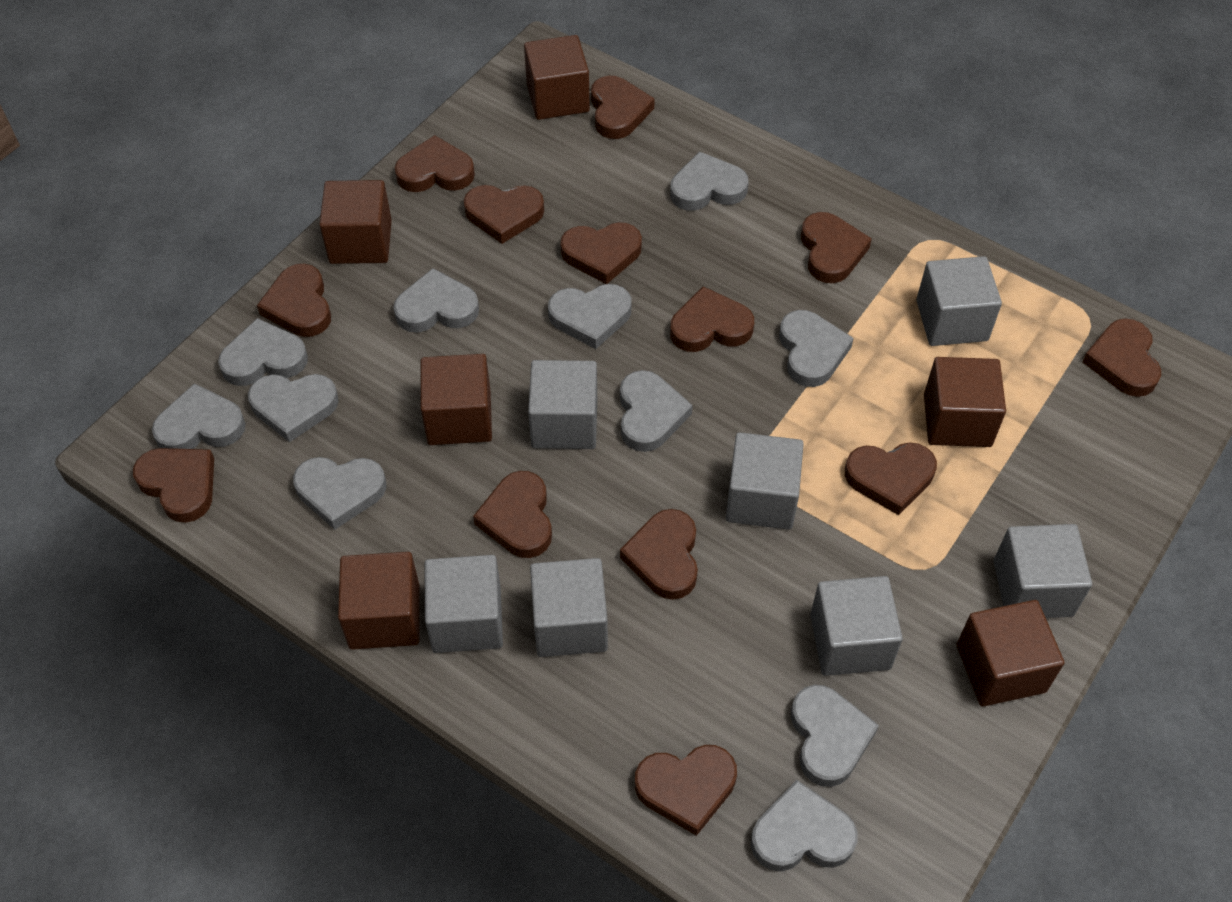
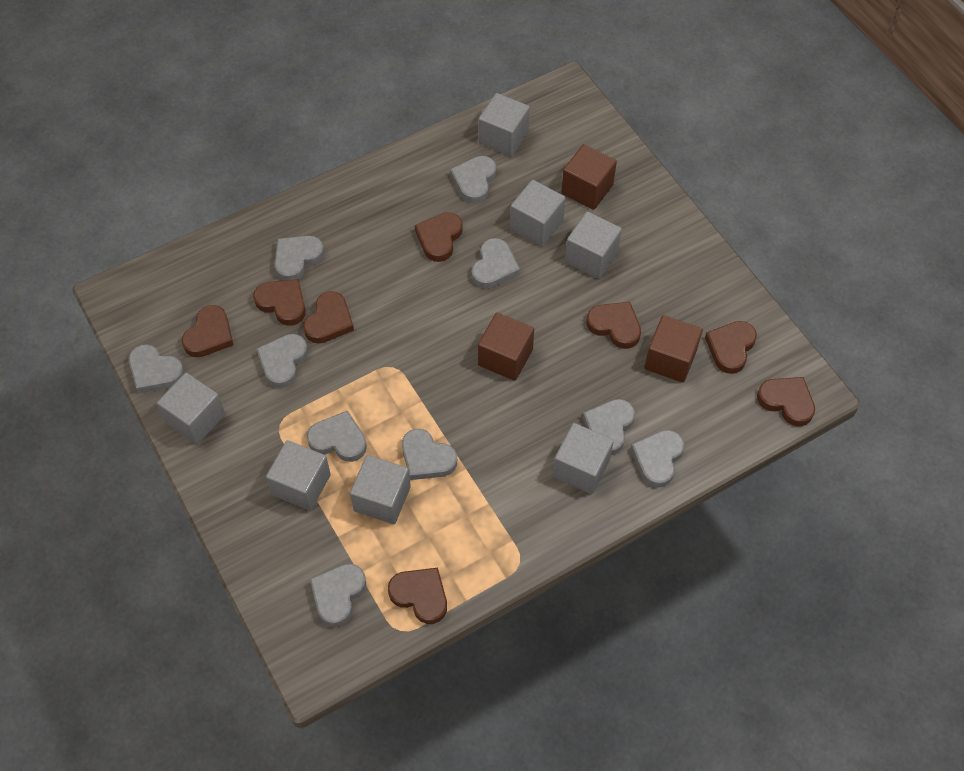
brown cube: [319,180,392,264] [338,552,419,650] [421,354,492,445] [524,35,590,120] [924,357,1006,447] [956,600,1064,707] = 6 -> [478,313,534,381] [561,144,617,210] [644,315,703,383] = 3
brown heart: [133,448,214,523] [257,264,331,337] [395,135,475,192] [464,185,544,244] [473,471,552,558] [561,222,642,284] [591,76,655,139] [620,509,698,600] [635,745,737,836] [670,286,754,352] [801,212,872,283] [845,442,937,515] [1082,319,1161,397] = 13 -> [182,305,233,357] [253,279,306,326] [303,291,354,344] [388,568,447,624] [415,212,463,262] [586,302,641,349] [705,321,757,374] [757,377,815,426] = 8
grey heart: [152,383,246,449] [218,318,308,386] [248,374,339,442] [293,457,387,530] [393,268,479,332] [548,284,632,349] [620,370,693,452] [670,151,749,211] [751,780,858,871] [779,310,854,387] [791,685,879,787] = 11 -> [129,344,185,393] [256,334,308,388] [275,236,324,281] [307,411,367,462] [310,564,366,627] [402,429,457,480] [450,156,496,204] [471,238,520,289] [582,399,635,455] [631,430,684,488] = 10

